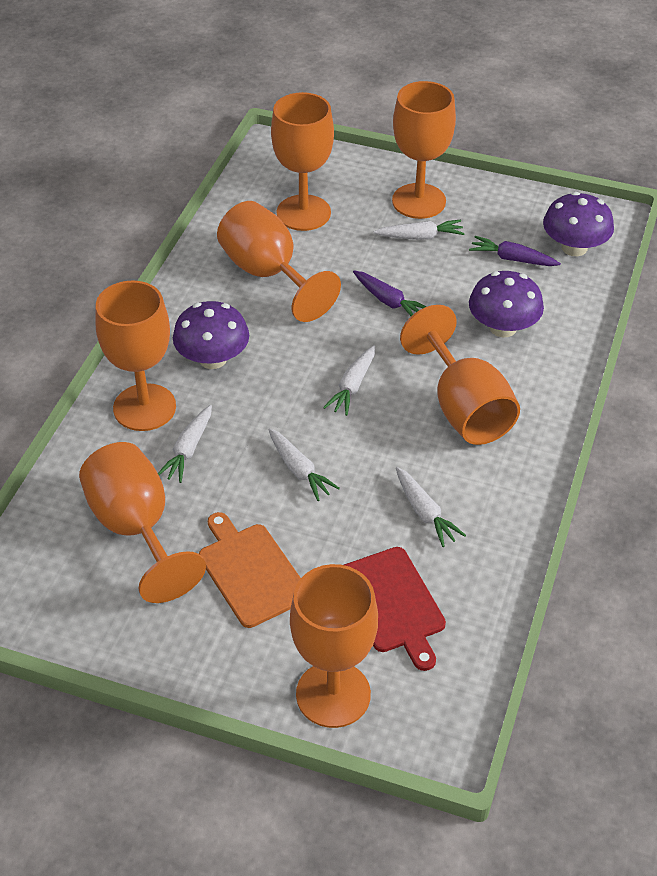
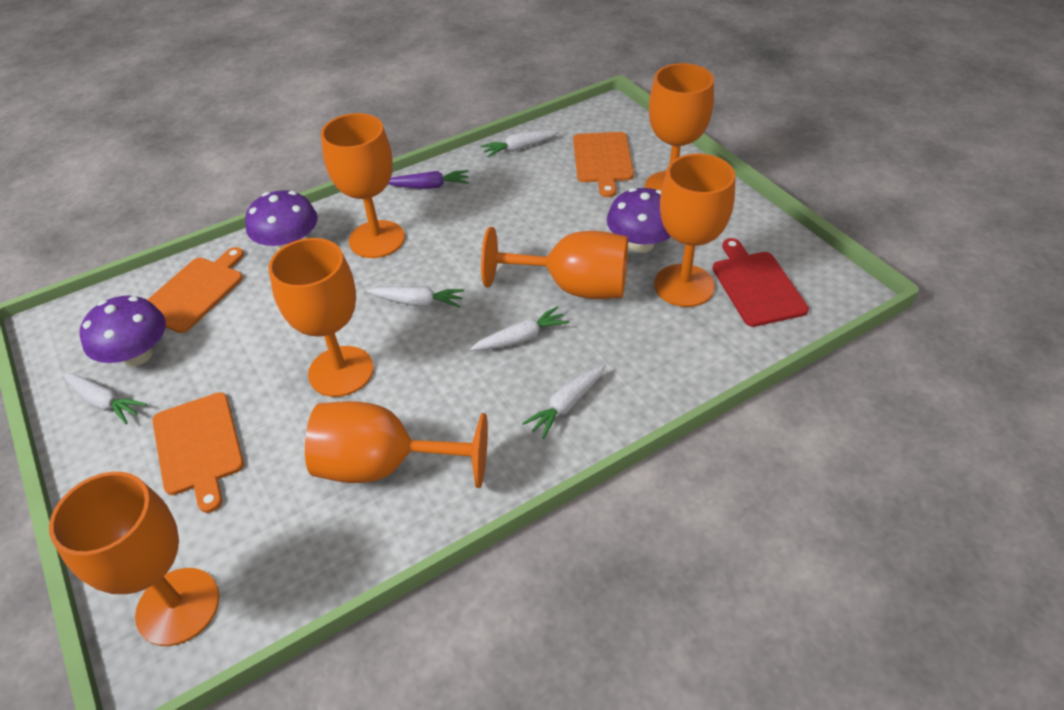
orange cutting board: [199,512,301,628] = 1 -> [147,247,244,333] [152,392,244,513] [573,132,634,197] = 3
purple carrot: [353,271,427,316] [469,236,561,266] = 2 -> [389,170,469,189] = 1

